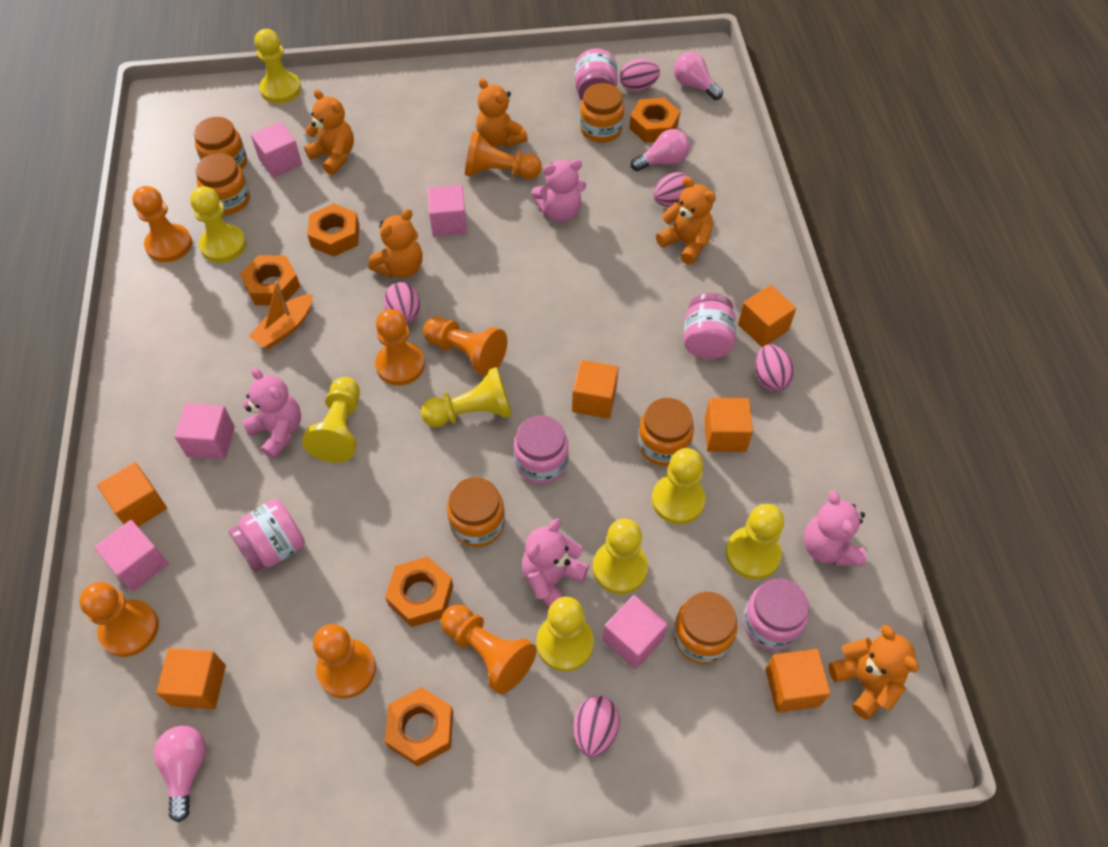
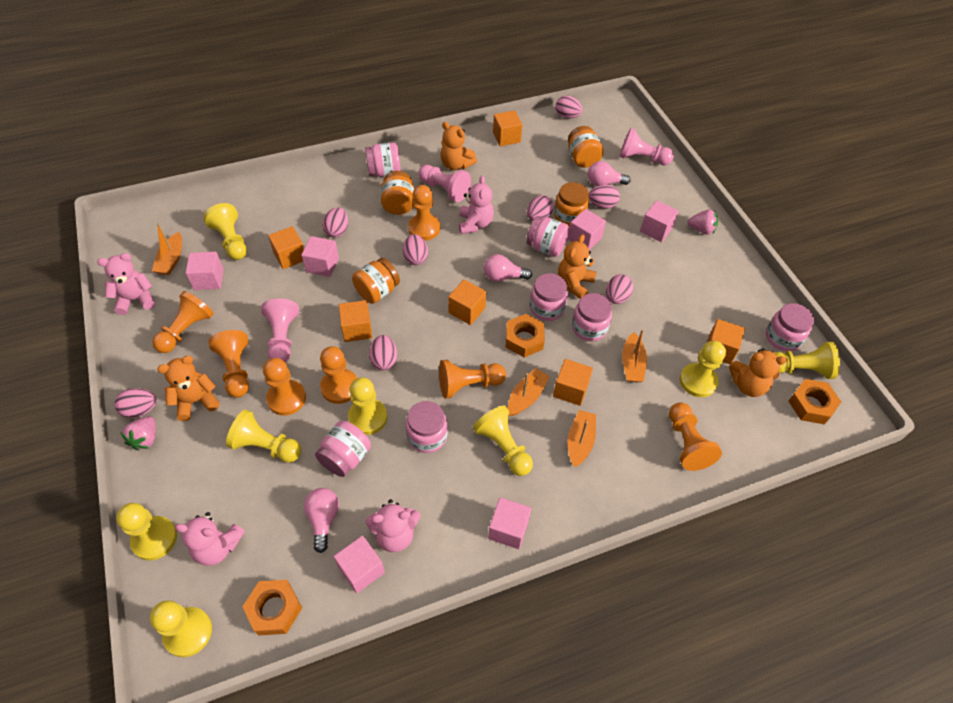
orange boat: [248,281,313,349] = 1 -> [152,223,182,275] [508,368,550,416] [567,410,596,467] [622,329,647,382] = 4
orange jar: [194,117,247,169] [196,153,250,215] [447,477,505,547] [580,83,624,143] [638,398,694,466] [673,592,737,664] = 6 -> [352,258,400,304] [381,171,414,215] [554,182,589,226] [568,126,604,168] = 4
orange nut: [240,255,300,305] [307,203,359,257] [385,557,453,627] [385,687,453,767] [629,97,680,143] = 5 -> [242,580,302,636] [506,314,545,358] [788,379,841,424] = 3
orange teddy bear: [304,89,354,175] [368,209,423,278] [476,78,528,148] [656,177,716,265] [828,625,919,720] = 5 -> [157,356,220,421] [441,122,477,170] [558,234,597,299] [729,349,787,397] = 4
pink cube: [94,520,168,592] [174,403,235,460] [251,122,302,178] [427,185,467,237] [603,595,668,669] = 5 -> [186,252,224,290] [301,236,339,277] [334,536,385,593] [488,497,531,549] [568,209,606,250] [640,200,679,242] = 6
pink egg: [383,282,420,324] [573,696,620,757] [620,59,660,91] [653,172,689,207] [755,344,794,391] = 5 -> [115,388,157,418] [322,207,348,238] [369,335,397,370] [403,234,428,265] [527,195,554,221] [555,96,583,119] [589,185,620,209] [606,274,634,304] = 8
pink jar: [228,499,305,572] [514,415,569,484] [575,49,618,101] [684,293,736,359] [743,578,809,651] = 5 -> [315,421,371,477] [365,142,401,177] [406,401,448,453] [526,216,569,257] [530,273,568,321] [572,293,612,341] [766,303,814,351] = 7
pink pawn: none = 0 -> [261,298,299,363] [418,165,471,202] [619,128,674,165] = 3
pink strawberry: none = 0 -> [120,416,156,451] [688,210,718,234] = 2

